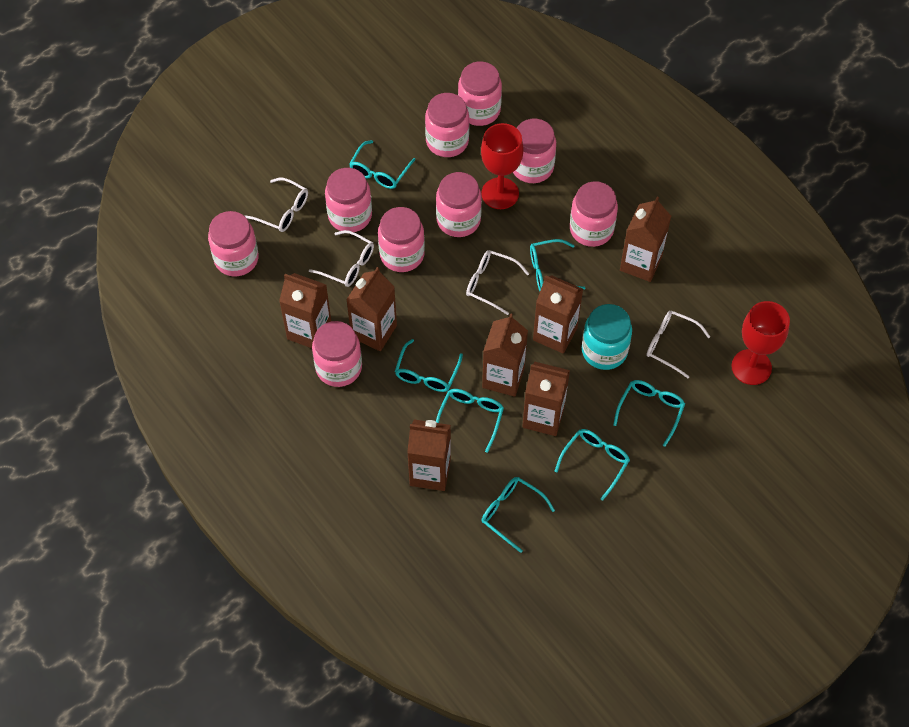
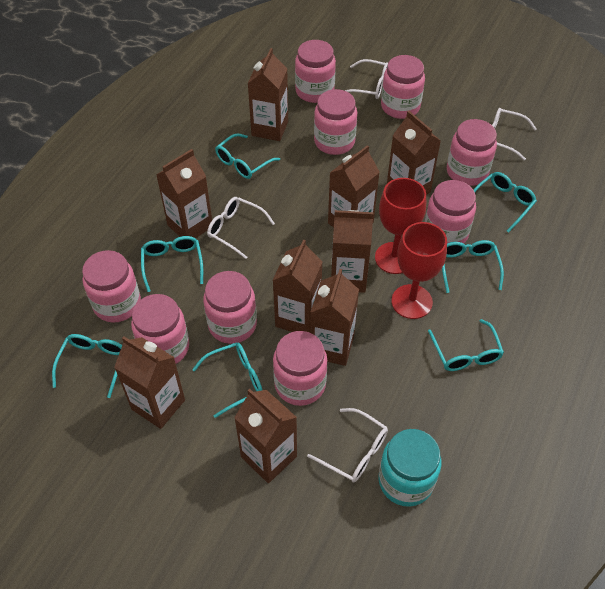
brown carton: [279,273,331,348] [346,267,397,351] [407,420,451,491] [482,313,528,397] [522,361,570,436] [533,275,583,353] [620,197,671,282] = 7 -> [114,336,185,429] [156,149,212,239] [234,389,297,483] [247,48,288,141] [273,239,323,333] [310,269,359,366] [328,145,380,227] [331,210,374,293] [387,111,441,195] = 9

